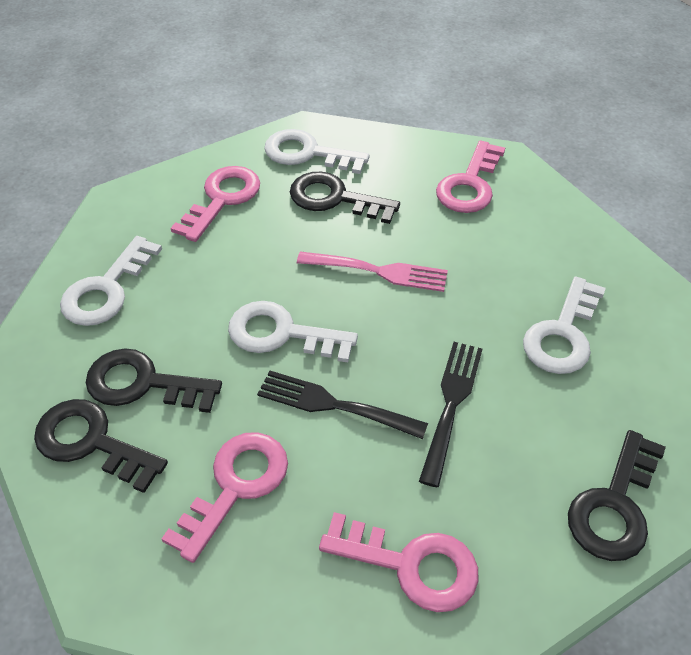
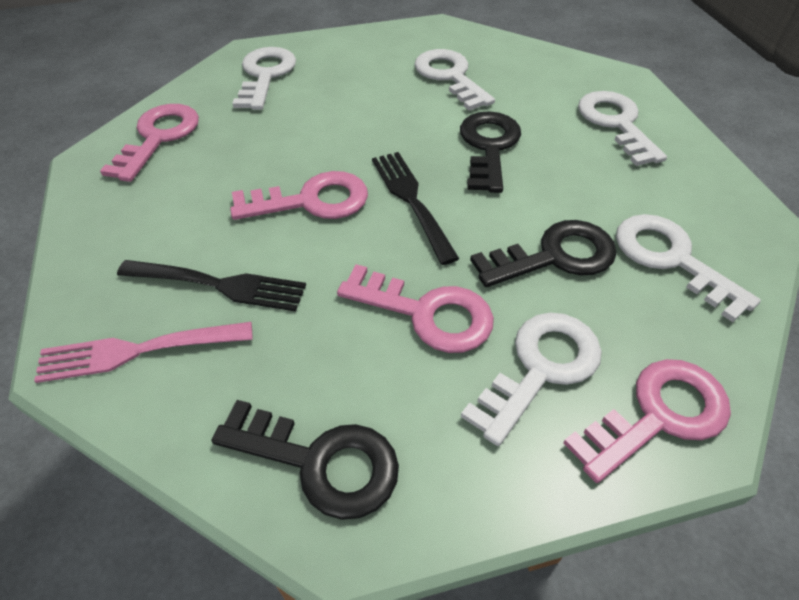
black key: [34,399,168,493] [86,348,222,413] [290,172,400,224] [568,430,666,561] = 4 -> [212,400,399,520] [460,111,521,193] [470,220,617,287] = 3
white key: [60,236,162,326] [228,301,358,362] [264,129,370,174] [523,276,606,374] = 4 -> [232,47,296,110] [414,49,495,111] [461,313,602,446] [578,91,667,166] [616,214,761,322] = 5

